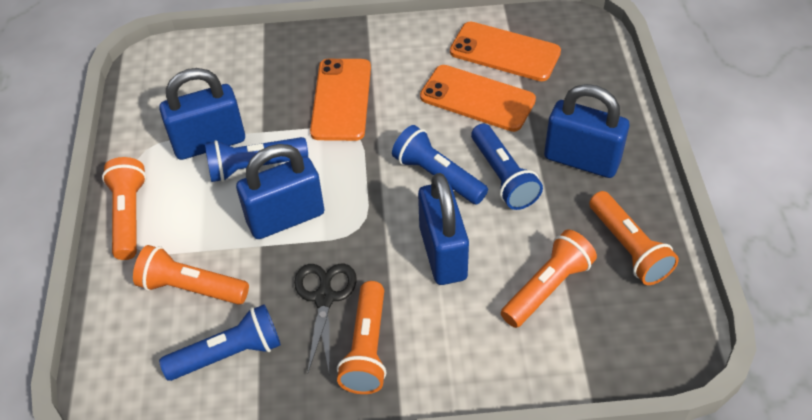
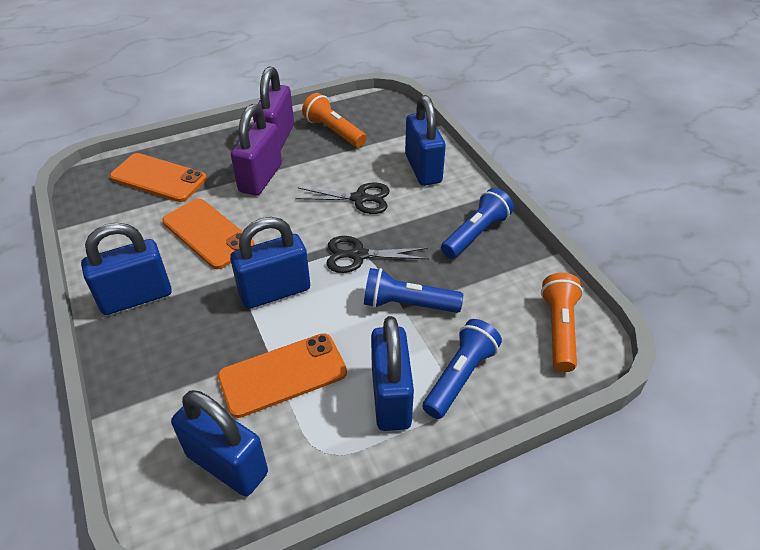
black scissors: [294,263,357,376] = 1 -> [295,182,390,214] [326,236,429,273] = 2
blue flashlight: [159,304,281,381] [205,137,308,182] [392,125,488,205] [471,124,543,210] = 4 -> [364,268,463,313] [423,319,502,419] [441,188,514,258] = 3
blue padlock: [159,68,245,160] [236,144,324,239] [418,173,469,285] [544,84,629,178] = 4 -> [81,223,172,315] [171,390,268,496] [230,217,310,309] [371,316,414,431] [405,95,446,186] = 5
orange flashlight: [102,157,146,260] [133,245,249,305] [337,281,387,394] [501,230,597,328] [589,191,679,285] = 5 -> [302,93,367,147] [541,273,583,372] = 2
purple padlock: none = 0 -> [231,104,282,196] [253,66,294,150] = 2

